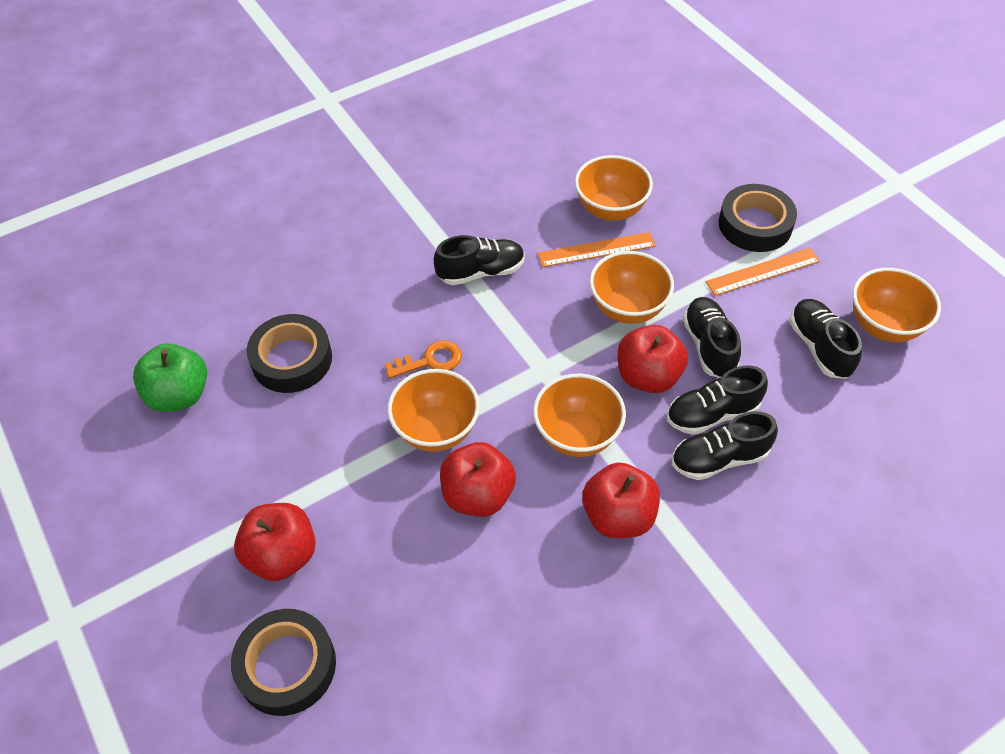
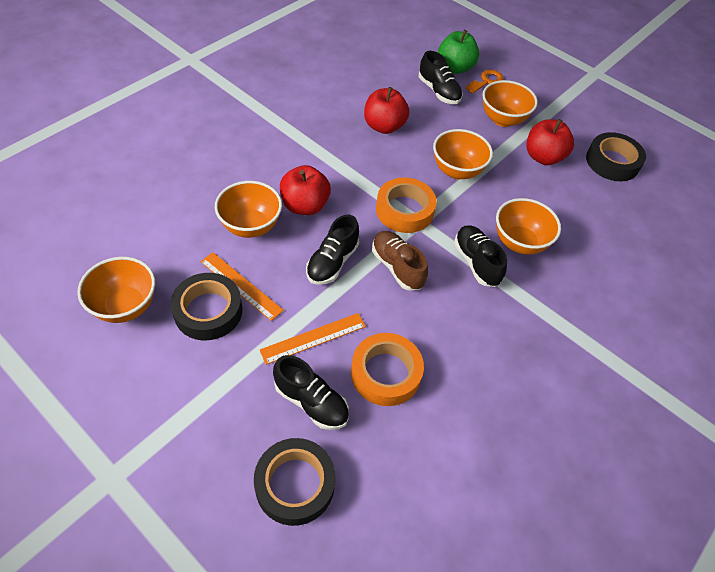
black shoe: [434,235,525,285] [667,366,768,435] [672,411,778,480] [683,297,741,378] [789,299,862,379] = 5 -> [273,355,349,430] [306,215,359,285] [419,51,463,104] [454,225,507,287] = 4
brown shoe: none = 0 -> [372,231,428,291] = 1
orange tape: none = 0 -> [351,333,424,406] [376,177,437,233] = 2
red apple: [234,503,316,581] [440,442,516,517] [582,463,660,538] [617,325,688,393] = 4 -> [280,165,331,215] [364,87,409,134] [526,119,574,165] = 3

